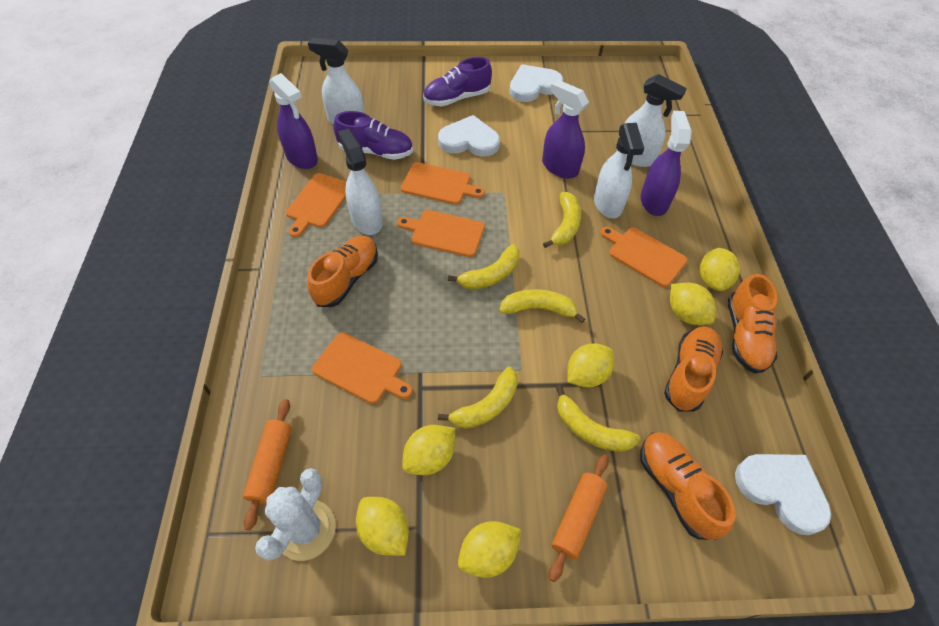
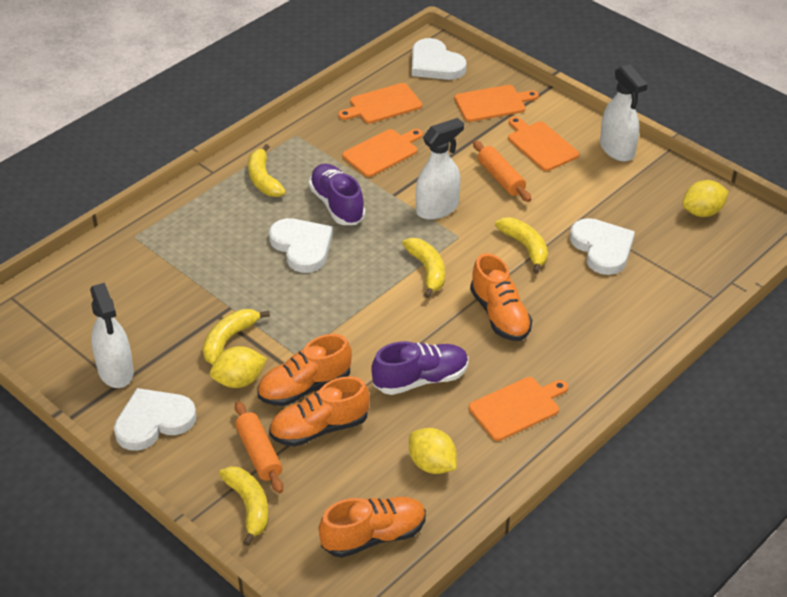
purple spray bottle: [269,73,318,169] [542,80,589,179] [641,111,692,216] = 3 -> none = 0
white cactus: [255,468,336,561] = 1 -> none = 0
white heart: [438,115,500,157] [509,64,563,102] [735,454,831,535] = 3 -> [114,388,197,451] [269,218,333,273] [412,38,467,80] [570,218,635,275] = 4
white spray bottle: [308,38,365,125] [338,128,383,235] [594,123,644,218] [624,74,687,167] = 4 -> [90,283,134,388] [416,118,464,220] [600,64,648,162] = 3
yellow lemon: [356,497,409,556] [402,425,455,475] [458,521,521,578] [567,343,614,388] [670,283,716,325] [700,248,740,291] = 6 -> [210,346,267,388] [409,428,457,474] [682,180,729,217] = 3

